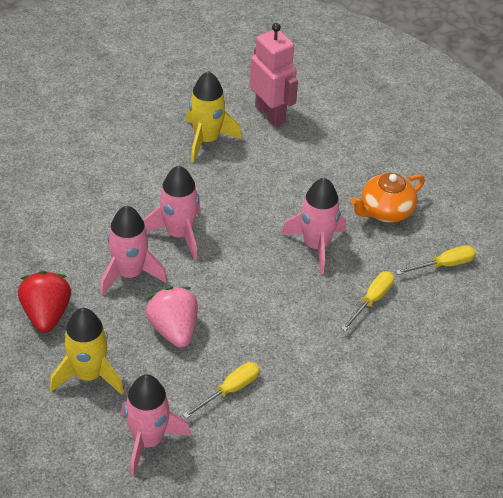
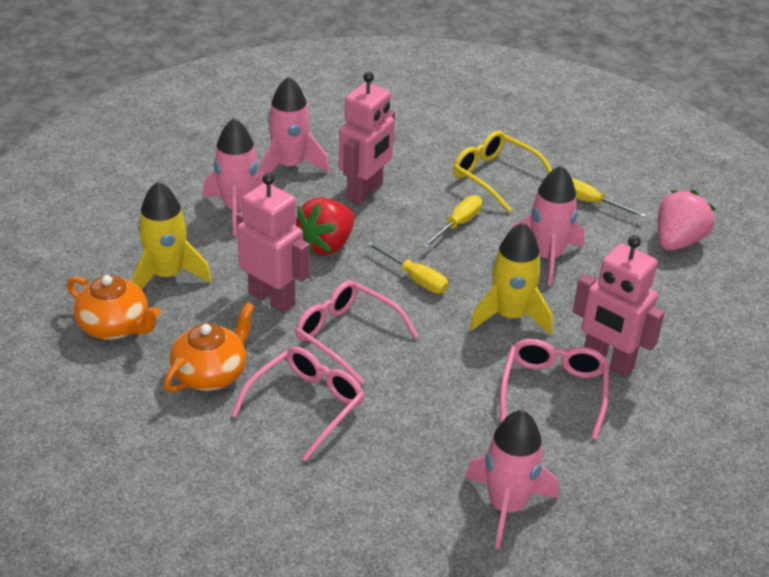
orange teapot: [351,173,425,222] = 1 -> [67,275,160,340] [164,303,255,393] = 2
pink glasses: none = 0 -> [231,346,364,462] [295,280,418,384] [500,339,609,440] = 3
pink robot: [250,23,298,126] = 1 -> [236,173,310,313] [339,72,395,205] [573,235,665,377] = 3
yellow glasses: none = 0 -> [453,131,552,212] = 1

